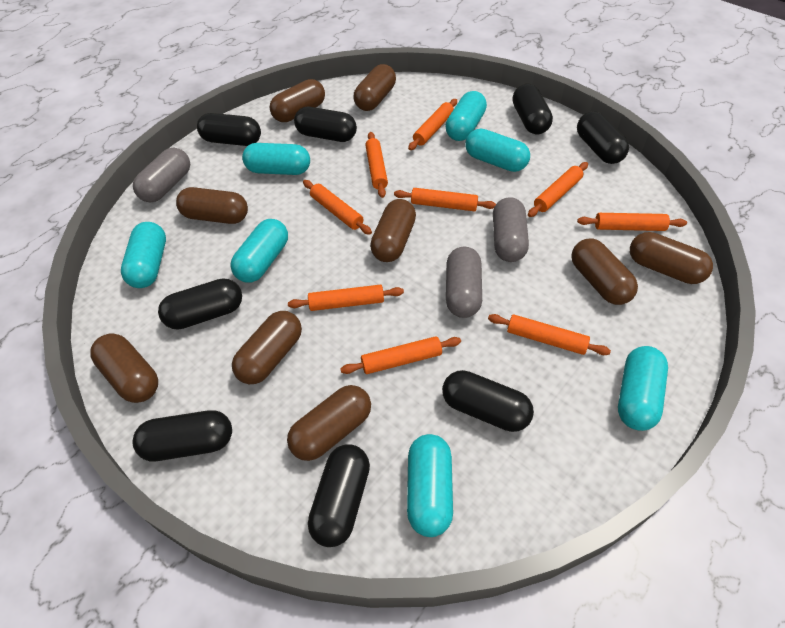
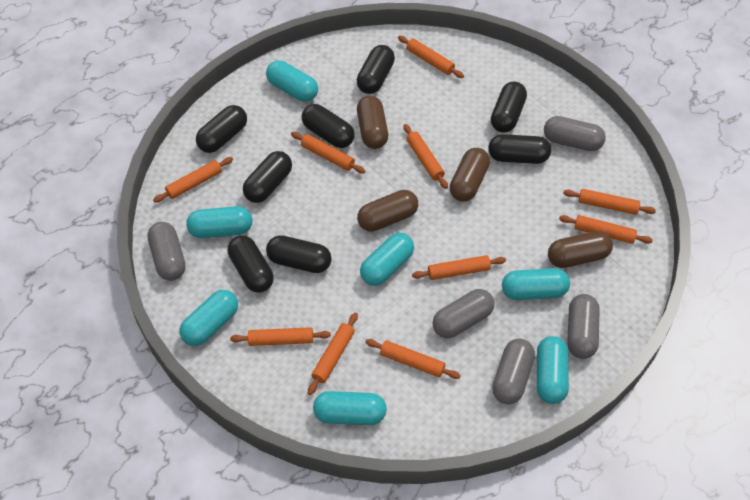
brown capsule: [90,333,158,403] [176,187,248,224] [232,311,302,384] [269,79,325,122] [287,385,371,461] [354,64,396,111] [370,199,416,262] [571,238,638,305] [630,232,713,284] = 9 -> [357,96,388,149] [357,190,418,232] [450,148,490,202] [548,231,613,268] = 4
grey capsule: [133,148,190,202] [446,246,482,318] [493,197,529,262] = 3 -> [147,222,185,281] [433,289,494,338] [492,339,535,405] [544,116,606,151] [567,294,600,359] = 5
orange rolling pin: [288,285,404,311] [303,180,372,235] [340,336,461,374] [365,132,388,198] [394,188,496,211] [408,99,457,150] [488,314,611,355] [528,162,588,217] [577,213,687,231] = 9 -> [153,157,233,202] [230,327,331,346] [291,132,365,174] [308,313,358,395] [365,339,461,379] [398,36,464,78] [403,124,448,189] [412,255,506,280] [559,215,653,244] [563,189,656,215] = 10

